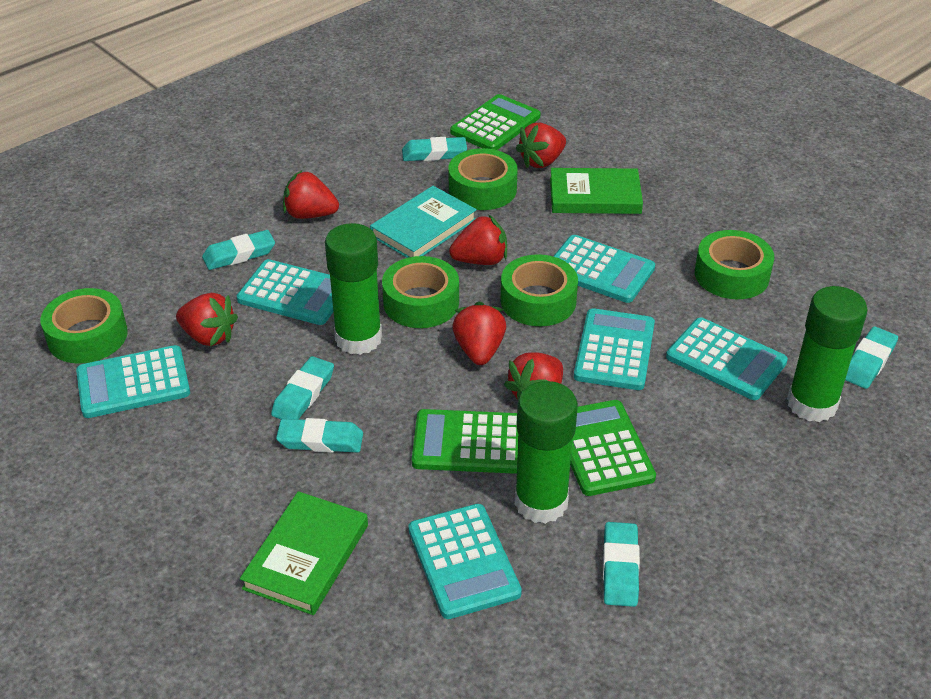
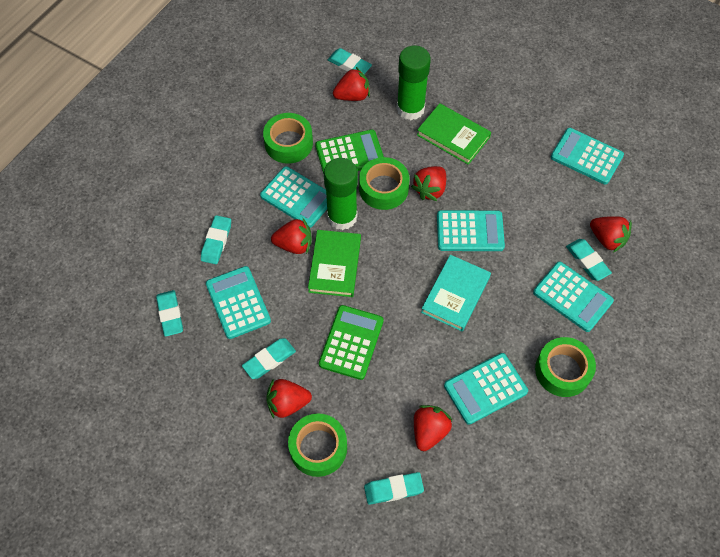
green calculator: [412,409,519,474] [450,94,541,150] [570,400,656,496] = 3 -> [315,130,384,174] [319,305,384,380] = 2
green glue stick: [325,223,382,355] [515,381,578,524] [787,286,868,422] = 3 -> [324,158,358,230] [397,45,431,120] = 2
green tape: [41,288,128,364] [382,256,459,328] [448,148,518,210] [501,254,578,326] [695,230,774,299] = 5 -> [263,113,313,164] [288,413,347,477] [359,157,410,210] [535,337,596,397] = 4

